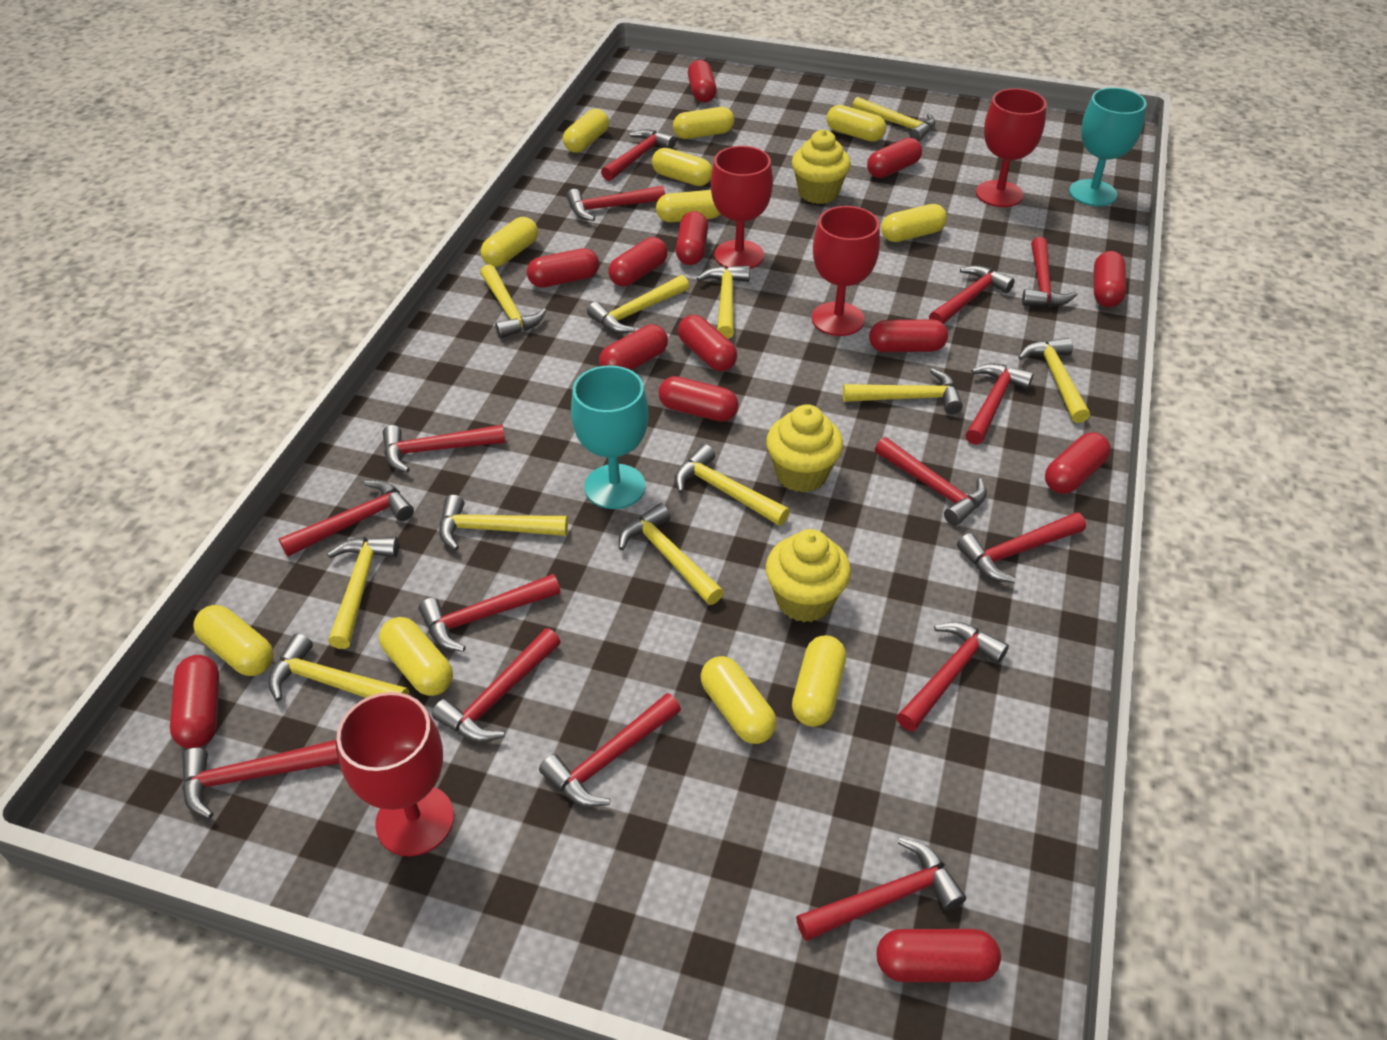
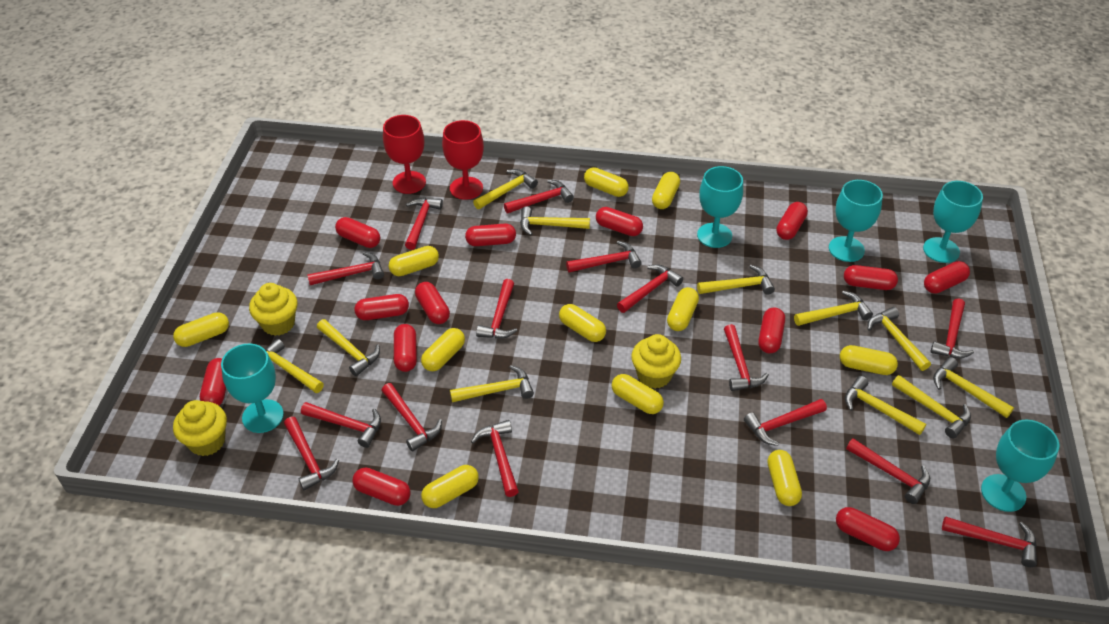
red goblet: [336,692,454,856] [711,146,773,269] [812,206,880,336] [976,88,1047,207] = 4 -> [383,115,426,194] [442,120,484,200] = 2
turquoise goblet: [571,365,649,509] [1069,88,1146,206] = 2 -> [221,344,284,433] [697,166,743,248] [829,180,883,262] [923,181,983,263] [981,420,1059,512] = 5

